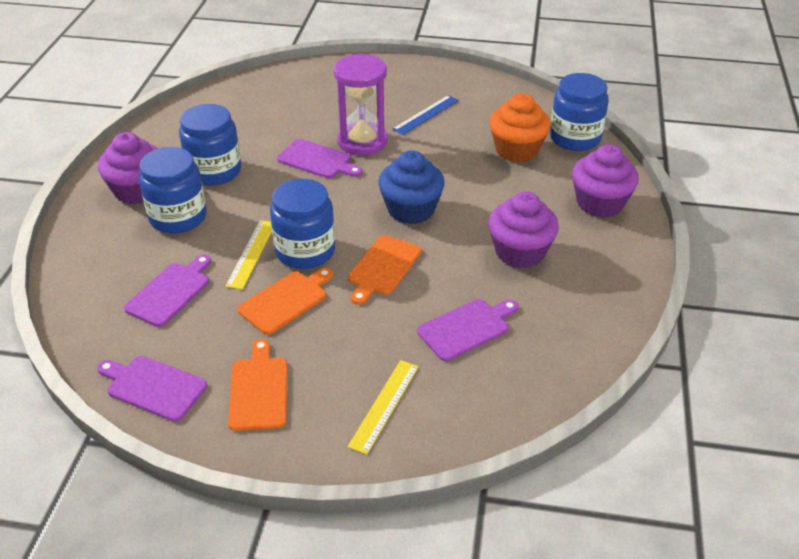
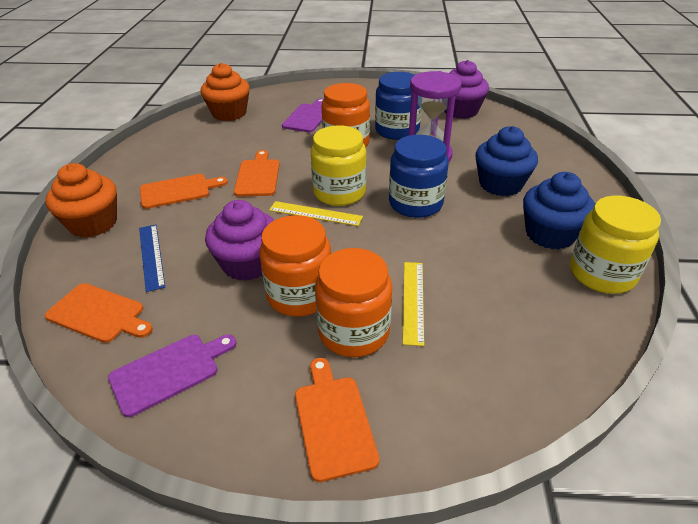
blue cupcake: [378,151,445,224] = 1 -> [475,126,538,196] [523,172,595,250] = 2
blue jar: [139,147,207,234] [179,104,241,186] [270,179,335,269] [550,73,609,151] = 4 -> [375,72,422,140] [389,135,449,218] = 2
orange cupcake: [490,93,551,162] = 1 -> [46,163,117,238] [200,63,250,121] = 2
orange cutting board: [228,339,288,431] [238,268,333,335] [348,235,421,305] = 3 -> [45,283,153,343] [140,174,228,209] [234,150,280,196] [295,358,379,482] = 4
orange jar: none = 0 -> [259,215,331,316] [315,248,392,357] [321,83,370,147] = 3
purple cupcake: [98,132,158,204] [489,191,559,269] [572,144,639,218] = 3 -> [205,200,274,281] [444,60,489,119] = 2
purple cutting board: [97,356,207,422] [124,255,211,327] [277,139,362,179] [417,299,518,361] = 4 -> [108,334,236,417] [282,98,323,132] = 2
yellow jar: none = 0 -> [310,125,367,206] [570,196,661,294] = 2

